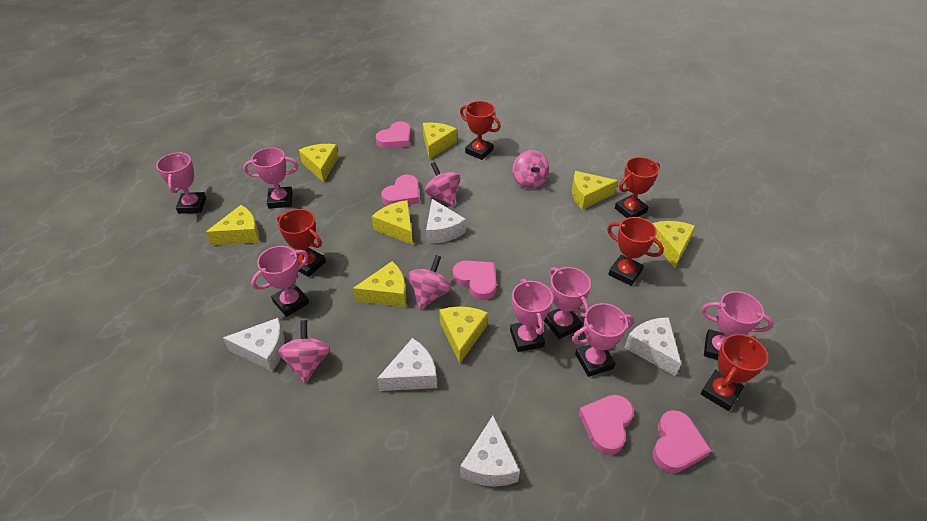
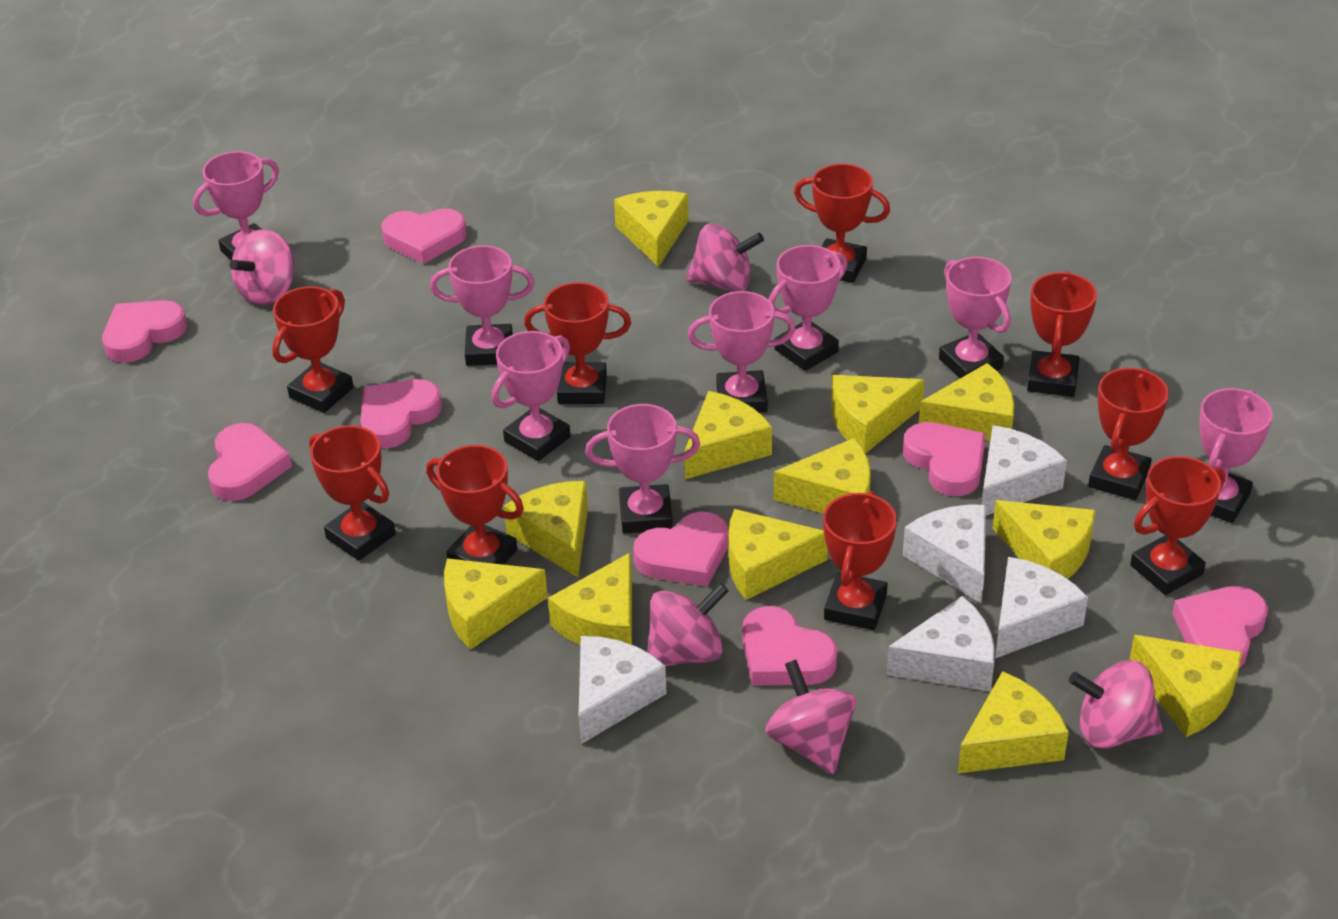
pink heart: [376,121,411,149] [381,175,419,206] [453,261,497,300] [579,395,634,455] [653,410,712,473] = 5 -> [102,300,187,363] [208,423,292,501] [360,379,442,448] [381,209,467,264] [633,512,729,587] [743,606,837,686] [903,422,986,496] [1172,586,1268,668] = 8
pink spinning top: [278,320,330,383] [408,255,451,309] [425,162,461,206] [512,150,549,189] = 4 -> [230,229,294,305] [647,583,729,666] [686,224,764,292] [766,660,856,774] [1069,660,1163,748] = 5
pink trophy: [156,152,206,214] [243,147,298,209] [251,246,309,317] [510,279,553,352] [544,267,591,339] [572,303,634,377] [701,291,774,360] = 7 -> [193,151,279,261] [430,245,535,366] [491,331,570,461] [585,404,700,534] [688,291,796,413] [769,245,847,371] [939,257,1012,378] [1199,388,1273,523] = 8
red trophy: [277,209,326,277] [460,101,501,160] [607,217,664,286] [615,157,660,218] [701,334,768,411] = 5 -> [272,286,353,413] [309,425,396,561] [426,445,524,565] [524,282,631,404] [794,164,890,283] [823,491,897,630] [1027,271,1097,397] [1088,368,1169,500] [1130,456,1225,595] = 9
yellow cheese: [206,205,260,245] [299,144,339,183] [353,261,406,307] [372,200,413,245] [423,123,457,159] [439,306,488,363] [572,171,618,209] [652,221,695,268] = 8 -> [444,558,548,650] [504,481,588,577] [548,553,632,645] [614,191,689,267] [684,391,772,479] [729,509,828,600] [774,438,871,514] [831,375,924,454] [919,363,1015,441] [958,671,1069,773] [993,500,1096,579] [1129,635,1242,737] = 12

